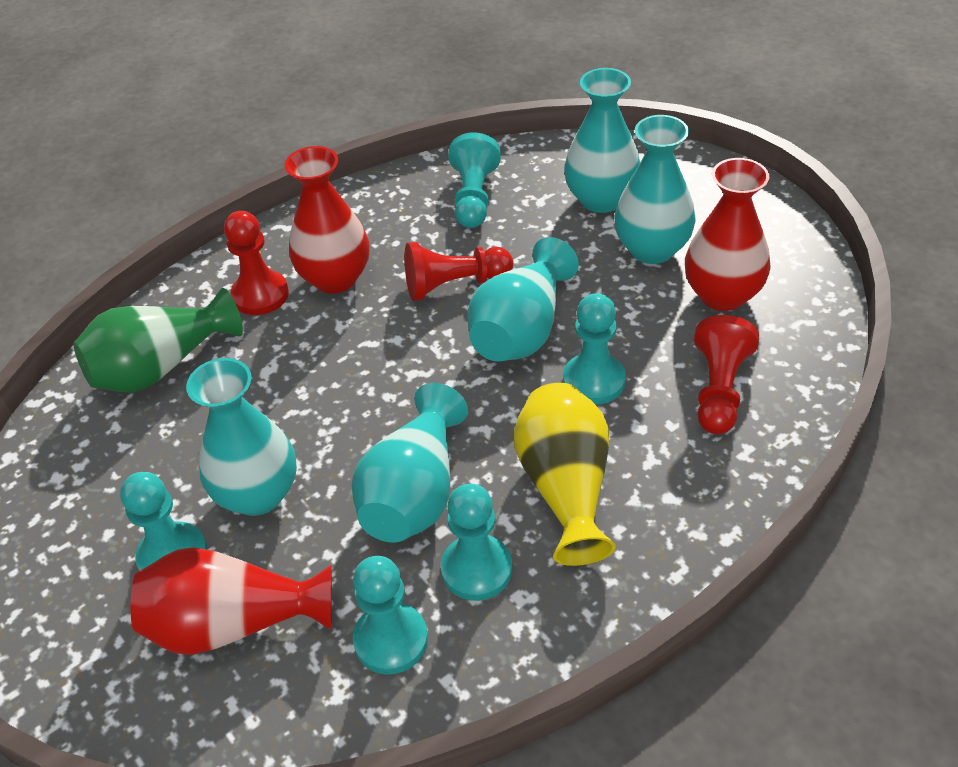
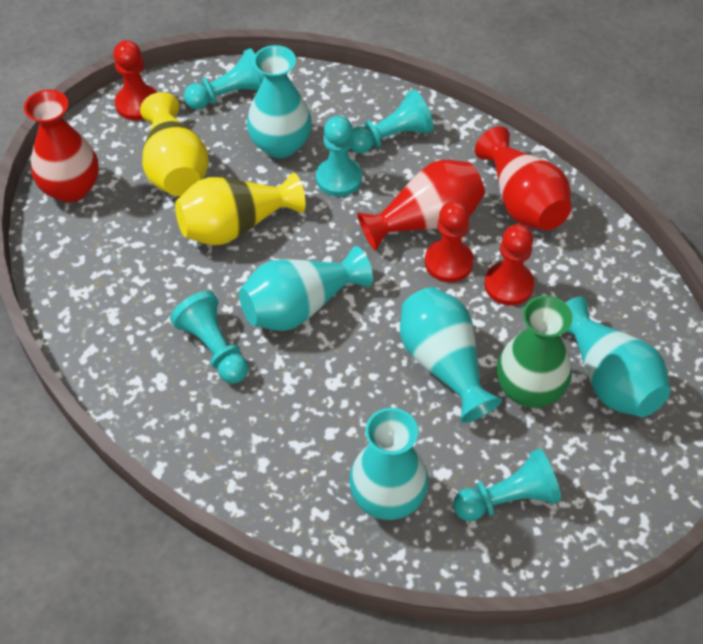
yellow vase: [514,383,616,566] = 1 -> [140,92,209,196] [175,172,305,245] = 2

